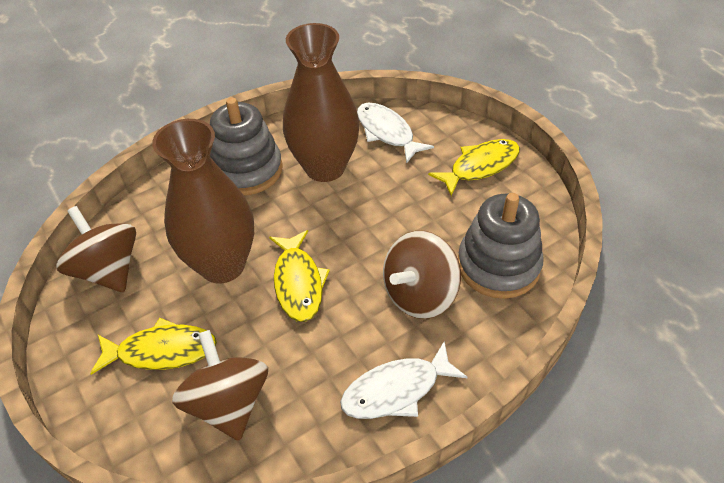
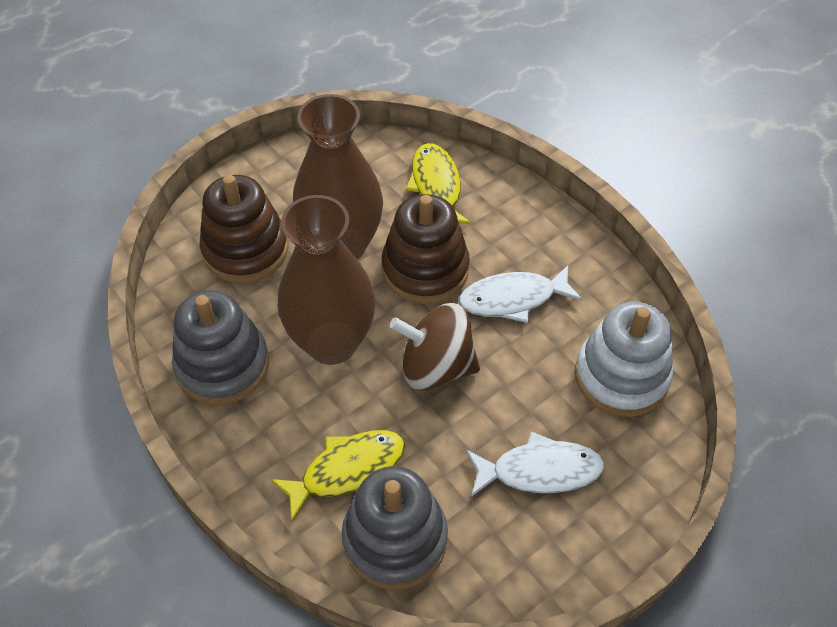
brown spinning top: [56,206,136,292] [172,330,268,441] [383,231,461,319] = 3 -> [390,303,480,391] = 1
brown stacking toy: none = 0 -> [199,175,288,283] [382,194,470,304] = 2
white stacking toy: none = 0 -> [575,302,673,417] = 1
yellow fish: [90,318,217,375] [269,230,330,322] [428,139,520,196] = 3 -> [270,430,405,522] [406,143,471,224] = 2

